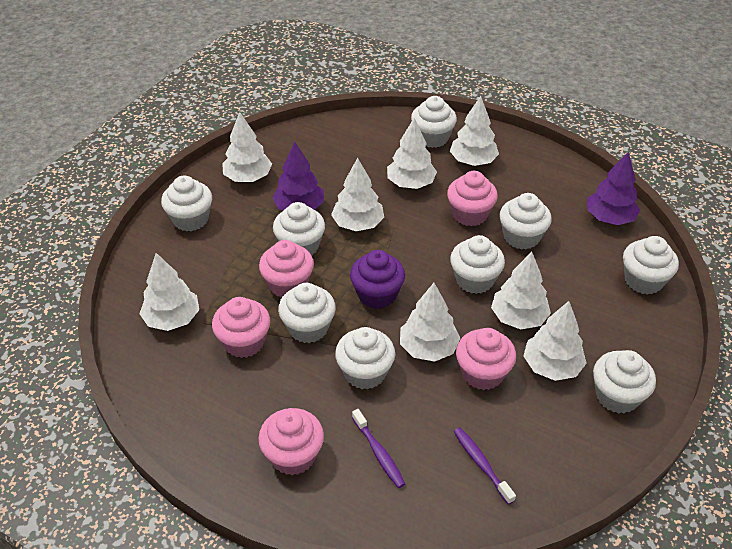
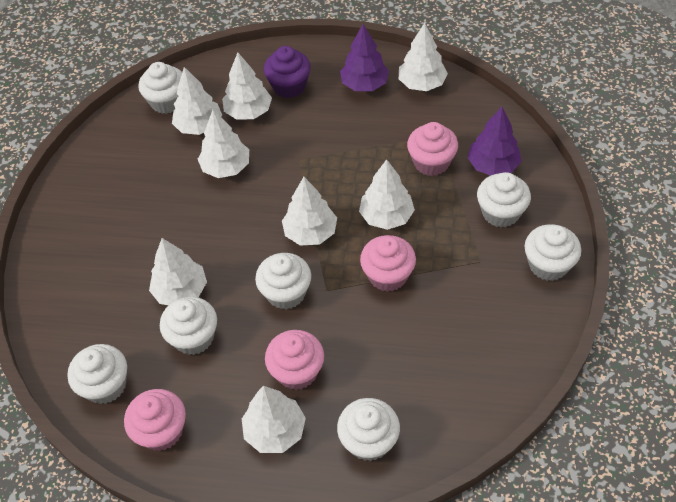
pink cupcake: [212,297,270,358] [258,408,324,475] [259,240,314,298] [447,171,498,226] [456,328,516,390] = 5 -> [124,389,186,451] [265,330,324,390] [360,235,416,292] [407,122,458,176] = 4
purple toothbrush: [352,409,405,488] [454,427,516,505] = 2 -> none = 0
white cupcake: [161,175,212,231] [273,202,325,256] [278,283,336,343] [335,327,395,389] [411,96,457,148] [450,235,505,294] [500,193,552,250] [593,350,656,413] [623,236,679,295] = 9 -> [67,344,127,404] [138,62,182,114] [160,297,217,355] [255,253,311,309] [337,398,400,461] [477,172,531,228] [525,224,581,281] = 7

